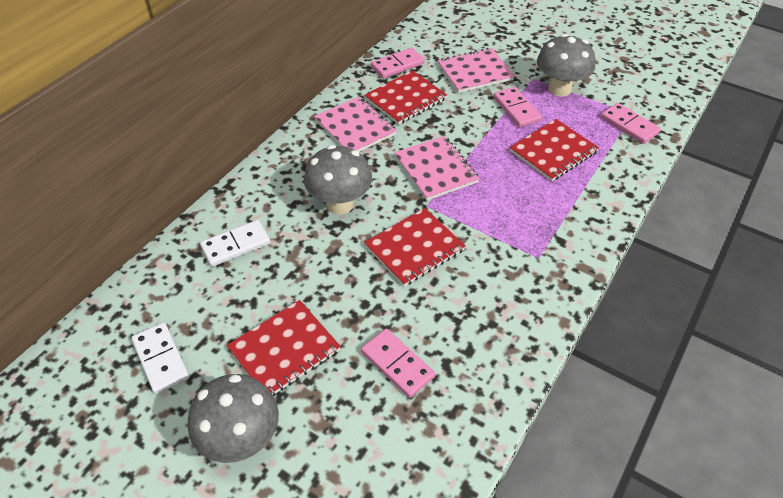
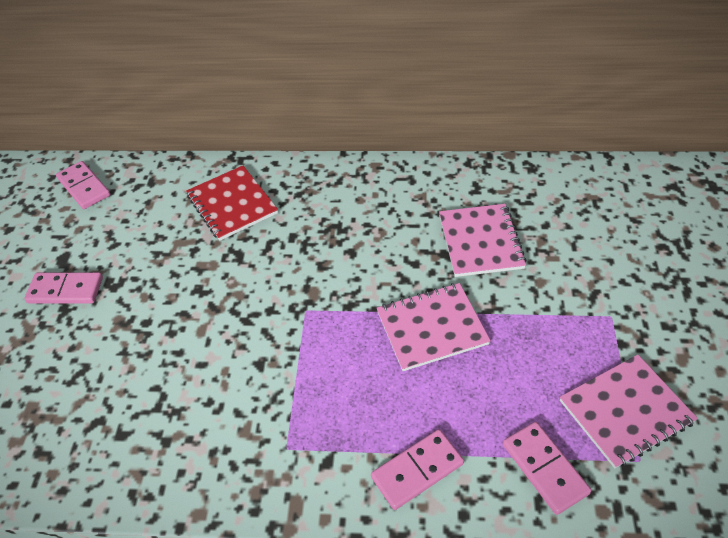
grey mushroom: [188,374,279,463] [304,145,372,214] [537,34,595,97] = 3 -> none = 0
red notebook: [227,300,341,396] [364,70,447,125] [364,208,466,286] [510,119,599,181] = 4 -> [186,166,278,241] = 1
white domino: [131,323,189,394] [200,220,270,267] = 2 -> none = 0

